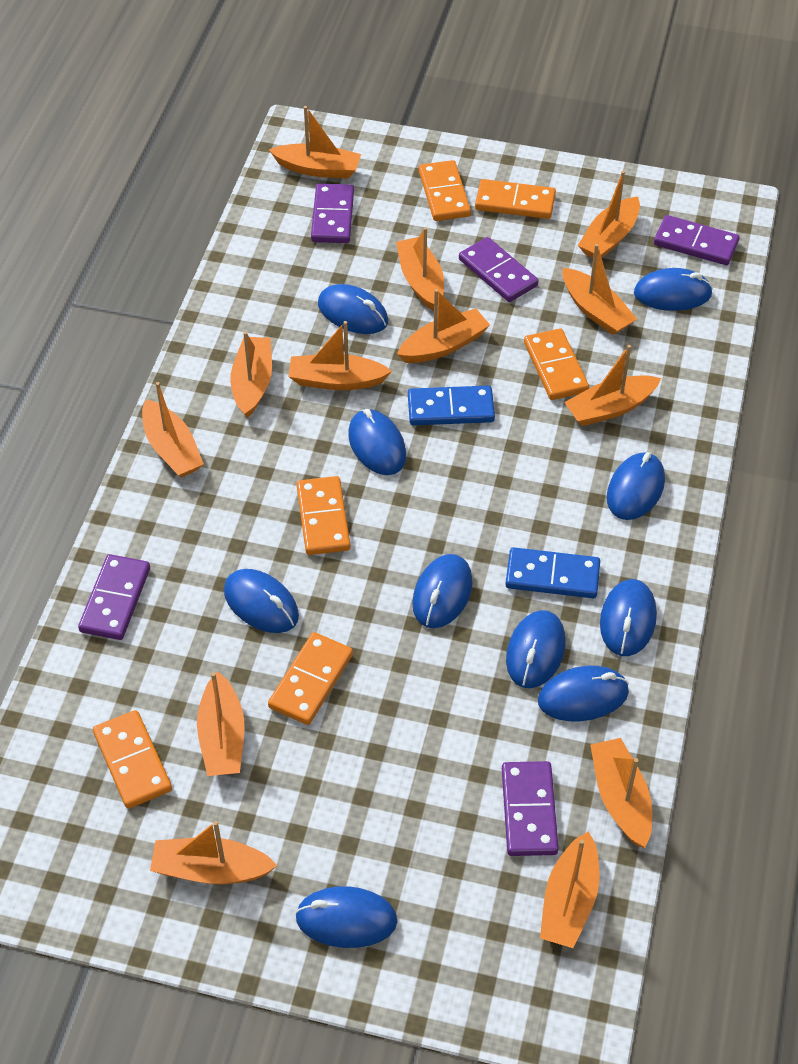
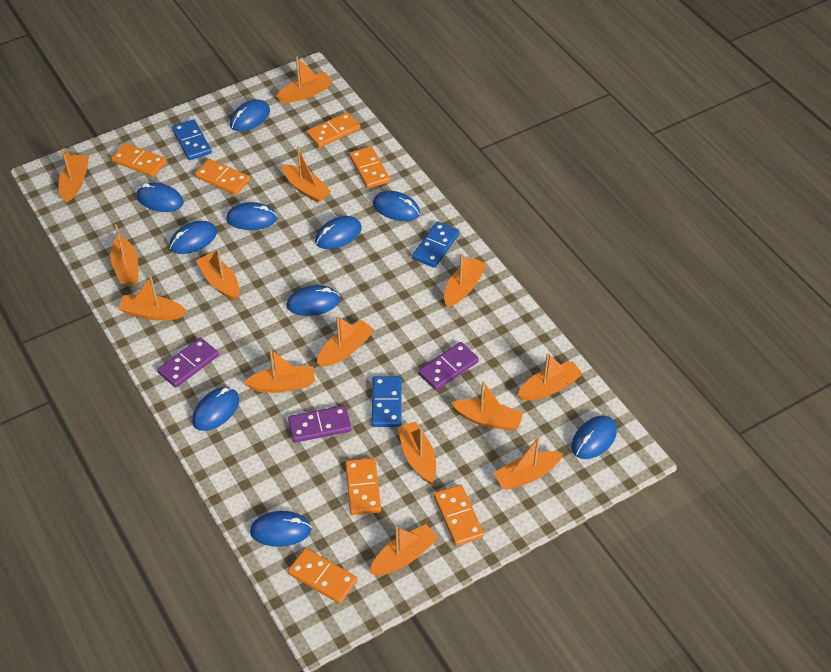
blue domino: [408,385,495,425] [505,547,600,598] = 2 -> [172,119,212,160] [372,376,402,427] [412,222,460,268] = 3
orange boat: [142,382,204,478] [150,821,278,884] [197,671,244,776] [230,331,272,418] [269,106,361,179] [288,321,392,390] [396,227,444,311] [397,289,490,363] [540,831,599,948] [563,244,637,335] [564,345,661,426] [578,171,640,258] [590,738,652,848] = 13 -> [58,148,89,202] [111,224,139,286] [118,276,187,321] [196,248,240,301] [243,349,315,393] [276,56,332,103] [282,147,331,203] [317,316,374,367] [369,524,438,576] [398,421,436,484] [444,254,487,307] [451,381,523,431] [493,436,563,490] [518,353,583,400] = 14
orange domino: [93,710,172,809] [268,632,353,725] [297,476,351,555] [419,160,471,221] [475,179,556,219] [524,328,589,400] = 6 -> [111,143,167,177] [195,159,250,195] [288,548,357,604] [306,112,360,148] [345,458,381,515] [349,146,390,188] [434,484,484,546] = 7
purple domino: [78,554,150,640] [311,184,354,243] [459,237,538,302] [502,761,559,856] [654,215,739,265] = 5 -> [157,337,219,388] [288,405,352,443] [418,342,479,390] = 3

